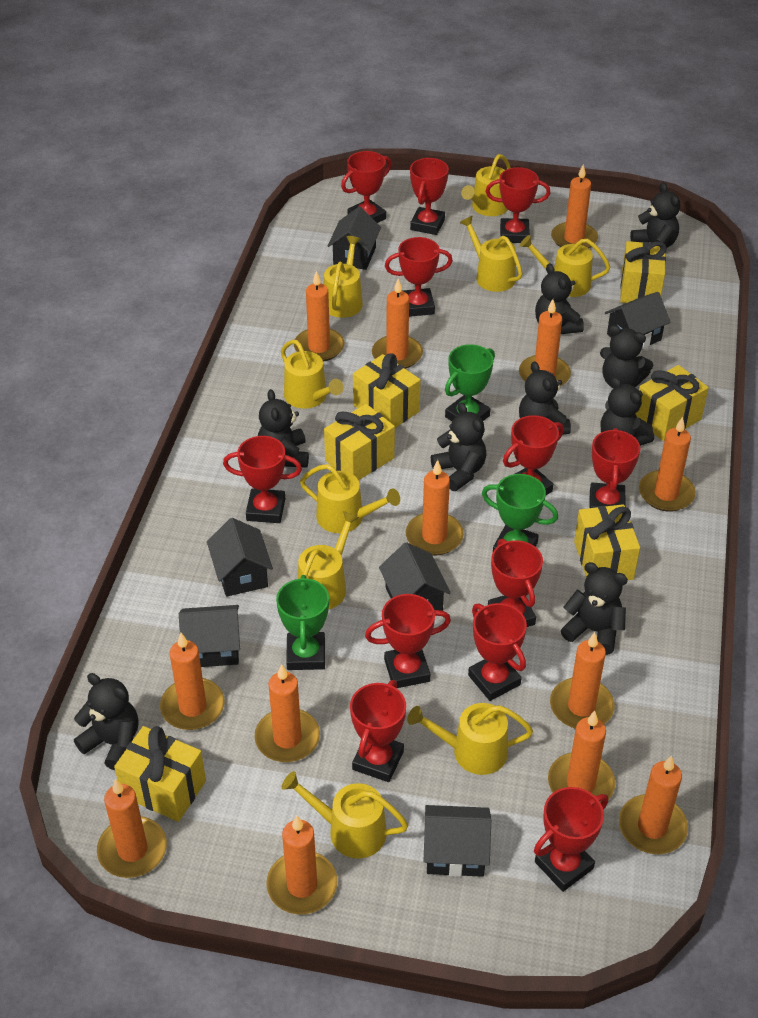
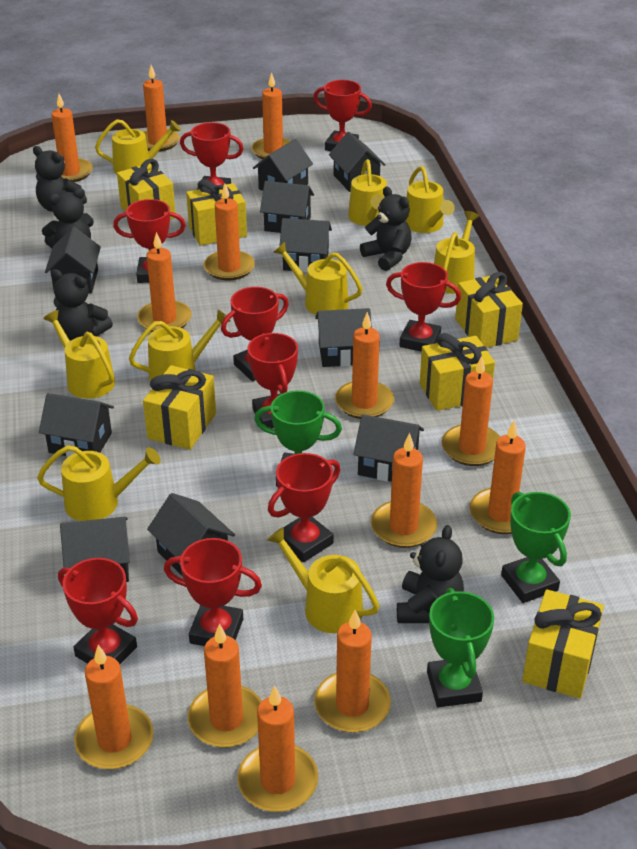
black house: [179,605,240,667] [207,518,273,597] [328,207,381,270] [379,542,451,611] [423,805,491,877] [605,292,670,349] = 6 -> [39,393,114,457] [45,227,101,293] [60,517,130,582] [147,493,235,576] [253,139,313,191] [260,181,314,233] [280,218,332,272] [315,308,372,367] [329,132,386,192] [353,414,424,482] = 10
black teddy bear: [74,673,138,770] [258,389,309,468] [431,402,487,491] [519,361,571,435] [535,263,584,334] [561,562,628,655] [600,325,653,389] [600,377,654,446] [630,183,680,247] = 9 -> [33,146,87,212] [42,188,94,248] [51,269,113,341] [360,187,412,271] [397,525,464,623] = 5
red trophy: [223,436,302,523] [341,151,391,223] [350,680,406,782] [365,594,451,688] [385,237,453,317] [410,158,449,235] [468,603,527,701] [486,167,551,243] [488,539,543,627] [503,415,564,495] [534,787,608,892] [589,428,641,508] = 12 -> [58,558,138,664] [113,199,186,283] [164,538,262,646] [180,122,243,190] [221,287,289,381] [247,333,298,428] [268,453,340,562] [313,80,372,151] [386,262,461,352] = 9

